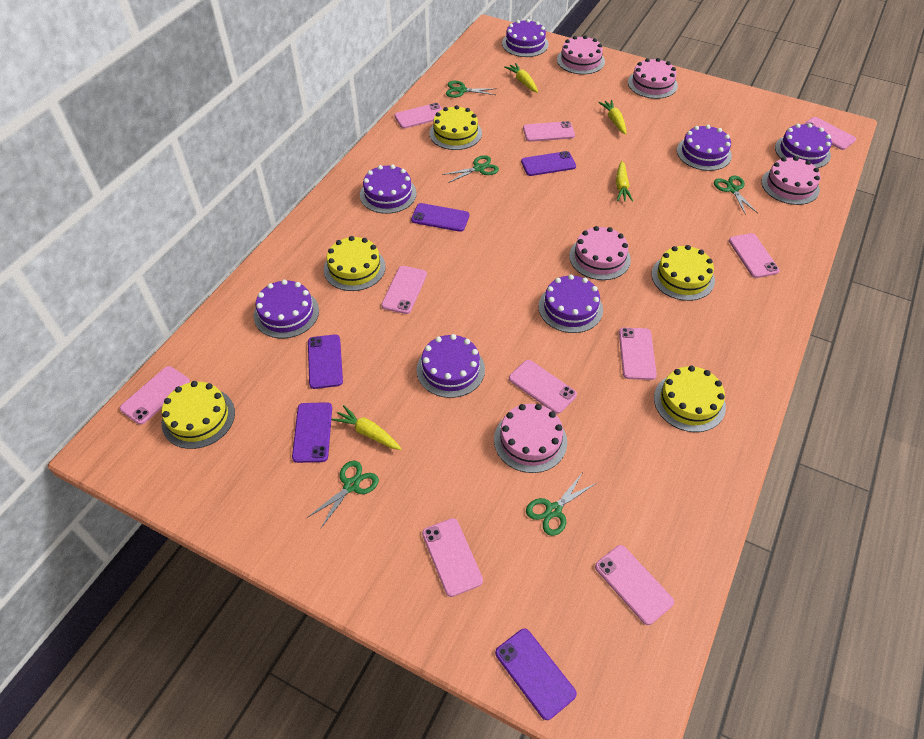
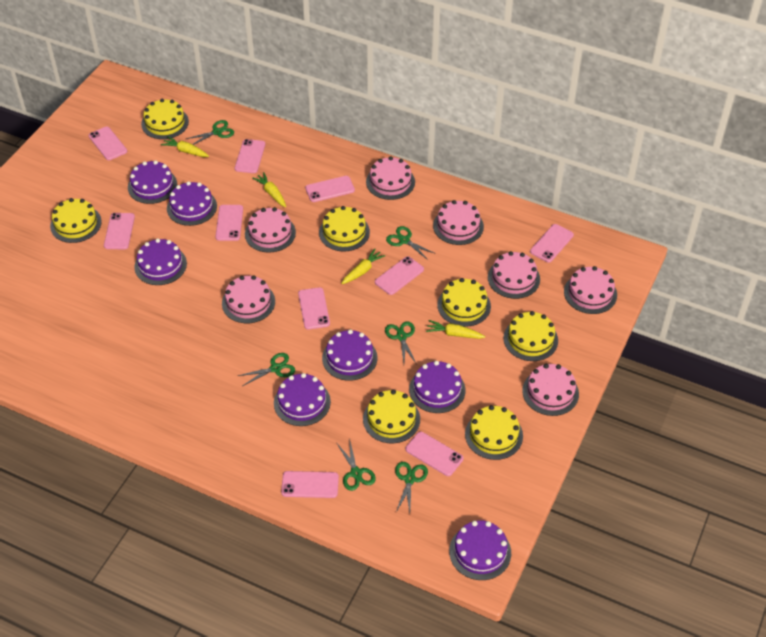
green scissors: [307,461,379,528] [442,155,499,183] [446,81,497,98] [526,472,596,536] [714,176,758,215] = 5 -> [186,120,234,145] [238,353,295,386] [337,438,376,491] [385,321,416,363] [386,226,436,260] [395,462,428,513] = 6
pink cake: [494,404,567,473] [557,35,605,74] [569,226,631,280] [628,58,678,99] [761,156,820,205] = 5 -> [222,275,275,323] [245,207,296,253] [366,156,415,200] [433,200,484,245] [488,251,540,299] [522,364,579,416] [564,266,617,314] = 7
purple phone: [292,402,332,463] [308,334,343,389] [411,203,469,232] [495,629,577,720] [521,151,576,176] = 5 -> none = 0
yellow cake: [161,381,235,449] [324,236,386,291] [430,105,482,150] [651,245,715,301] [654,366,726,432] = 5 -> [50,198,102,243] [141,99,189,139] [319,206,370,251] [363,390,420,443] [437,278,491,327] [465,405,523,460] [503,311,558,361] = 7

